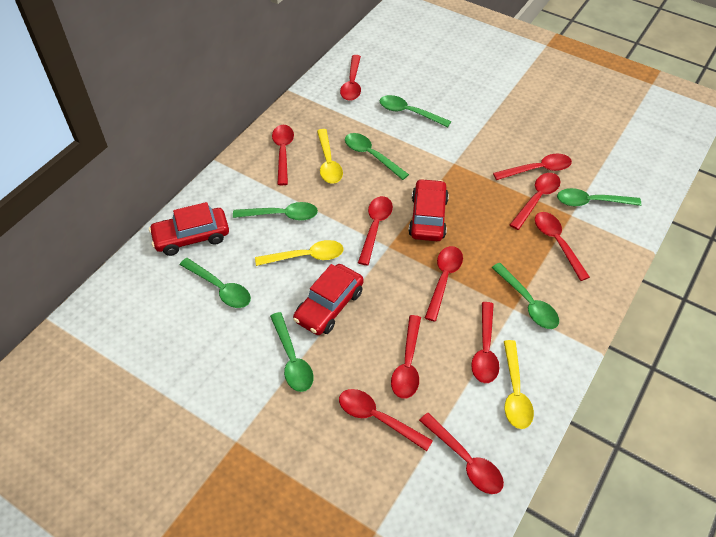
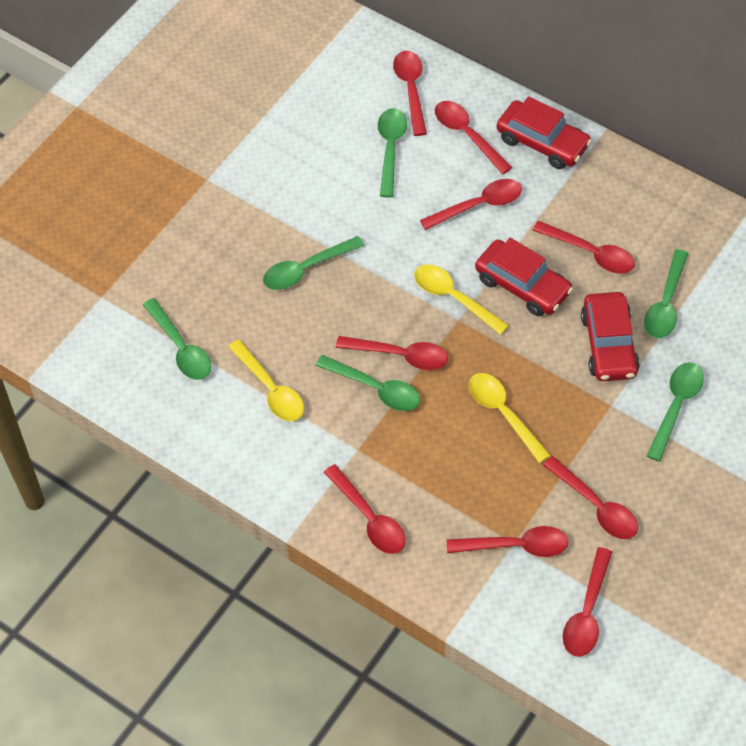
green spoon: [180,258,251,308] [233,202,318,221] [270,312,314,392] [345,133,409,180] [380,95,451,127] [492,263,559,329] [557,188,641,206] = 7 -> [143,298,211,380] [263,236,364,290] [316,355,420,411] [378,108,407,198] [644,249,689,338] [647,362,704,461] = 6
red spoon: [272,125,294,185] [339,389,433,451] [340,55,361,101] [358,196,393,266] [391,315,421,399] [419,413,504,494] [425,246,463,321] [471,302,499,383] [493,154,572,180] [510,173,560,230] [535,212,590,281] = 11 -> [324,464,406,554] [336,336,448,370] [393,51,427,136] [420,179,522,230] [435,101,512,174] [447,526,568,557] [533,221,635,274] [543,456,638,539] [563,547,612,657] = 9

